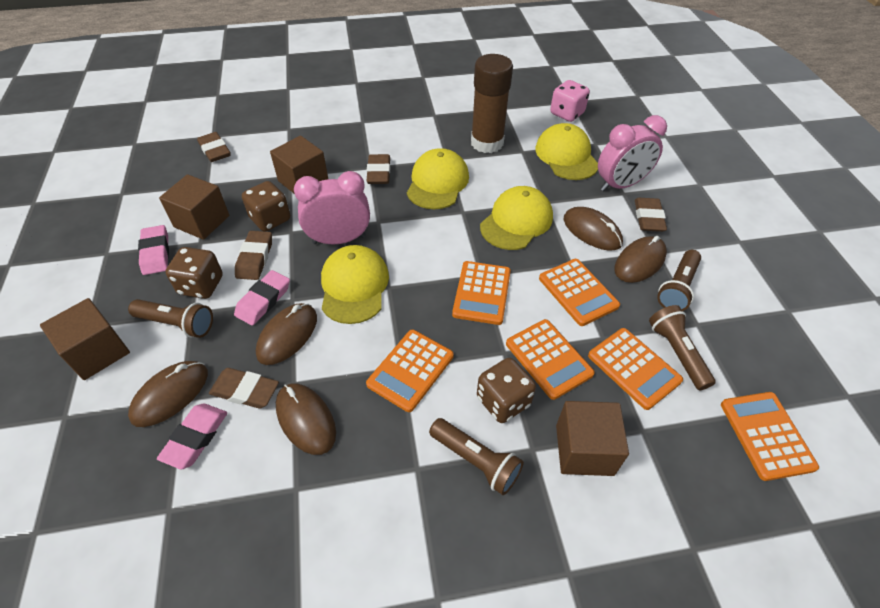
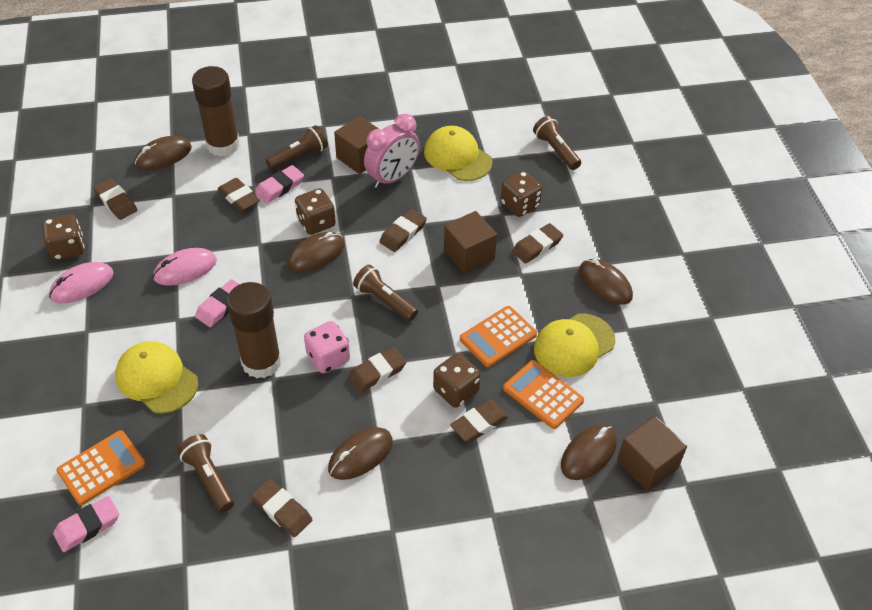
brown cube: [40,298,130,380] [159,174,229,240] [270,136,328,194] [556,401,629,476] = 4 -> [334,116,379,174] [444,211,497,274] [617,416,687,491] = 3
brown dice: [165,247,223,299] [242,181,290,231] [477,358,536,423] = 3 -> [42,214,84,260] [295,188,336,235] [433,353,481,408] [501,171,542,217] = 4
brown eraser: [197,132,231,162] [209,368,279,409] [235,231,272,280] [367,154,390,184] [635,198,667,232] = 5 -> [93,178,137,220] [218,178,260,212] [251,479,312,537] [348,347,406,393] [379,209,427,252] [450,400,509,442] [512,223,563,263] = 7
brown glue stick: [471,54,513,153] = 1 -> [192,66,240,157] [227,282,281,379] = 2
orange calculator: [366,330,454,412] [452,261,511,325] [506,319,595,400] [539,259,620,326] [588,328,683,410] [721,392,819,481] = 6 -> [56,430,146,505] [460,306,537,367] [503,360,584,429] = 3
pink clock: [294,171,370,244] [598,115,667,191] = 2 -> [364,114,420,188] = 1
pink mouse: none = 0 -> [49,262,114,303] [153,248,217,286] = 2
yellow cap: [321,245,389,324] [407,148,469,209] [480,186,553,250] [535,123,598,180] = 4 -> [115,341,198,414] [424,126,493,181] [534,314,615,377] = 3

